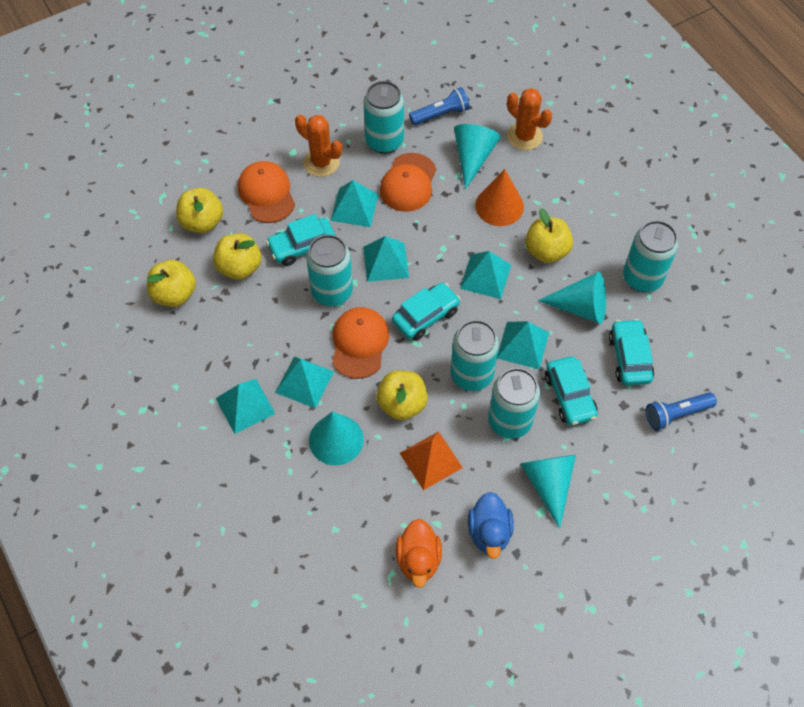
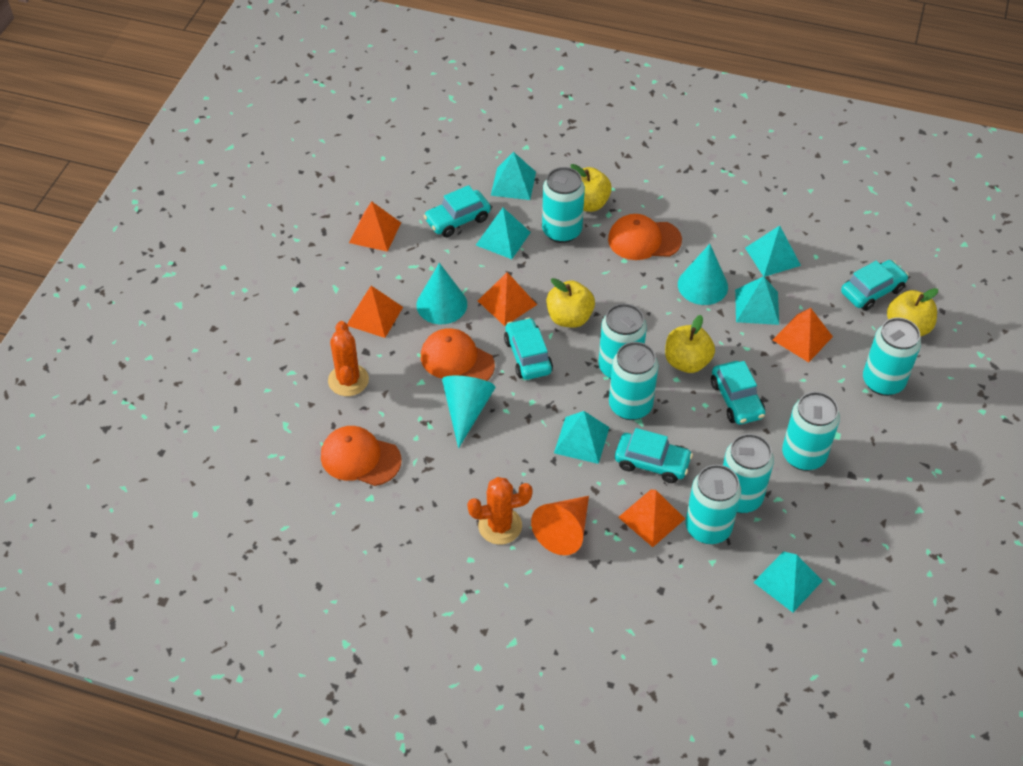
blue duck: [468,492,514,559] = 1 -> none = 0
blue flashlight: [409,87,470,125] [646,392,717,430] = 2 -> none = 0
orange duck: [396,519,442,588] = 1 -> none = 0
orange pyramid: [400,431,463,490] = 1 -> [347,286,403,338] [349,201,401,252] [478,272,537,326] [618,490,685,547] [773,308,833,362] = 5
turquoise can: [306,235,353,306] [363,81,404,154] [450,320,499,391] [488,368,540,439] [623,220,678,292] = 5 -> [542,167,585,243] [599,304,647,379] [609,342,658,420] [686,465,741,544] [723,434,774,513] [782,392,840,471] [863,318,921,396] = 7
turquoise car: [266,214,336,266] [392,283,460,340] [545,356,598,425] [609,319,654,385] = 4 -> [424,185,491,237] [504,318,553,380] [615,428,693,483] [711,361,765,425] [841,260,909,311] = 5
turquoise cone: [309,411,364,465] [454,124,501,189] [520,455,576,529] [538,272,606,324] = 4 -> [417,263,467,324] [442,376,496,448] [678,244,728,305] = 3
yellow apple: [147,260,196,307] [176,188,223,233] [213,233,261,280] [376,370,428,420] [525,208,573,263] = 5 -> [546,278,595,328] [570,164,612,212] [665,315,715,373] [887,288,938,336] = 4

